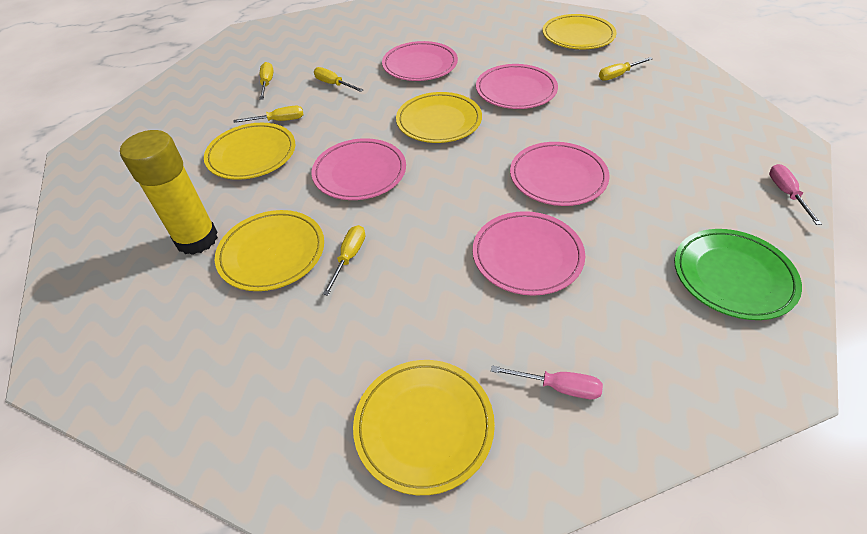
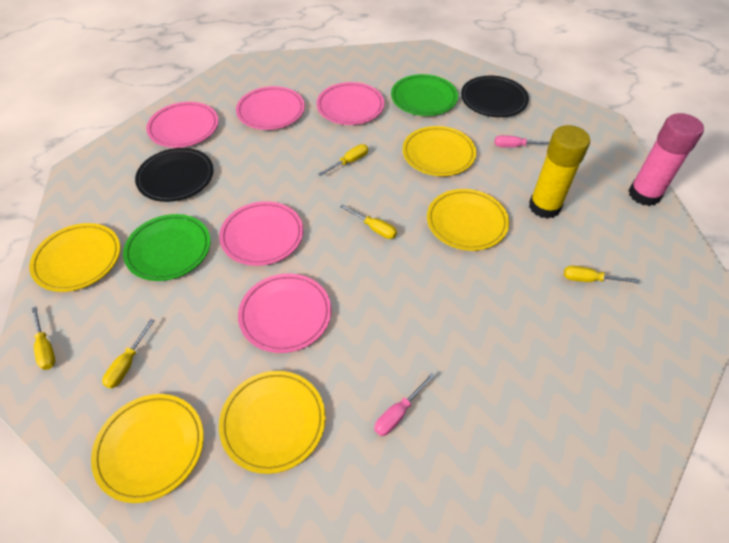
black plate: none = 0 -> [135,148,214,202] [461,76,529,117] = 2
green plate: [674,229,802,320] = 1 -> [123,214,210,281] [391,74,458,116] = 2
pink glue stick: none = 0 -> [628,113,704,206] = 1

